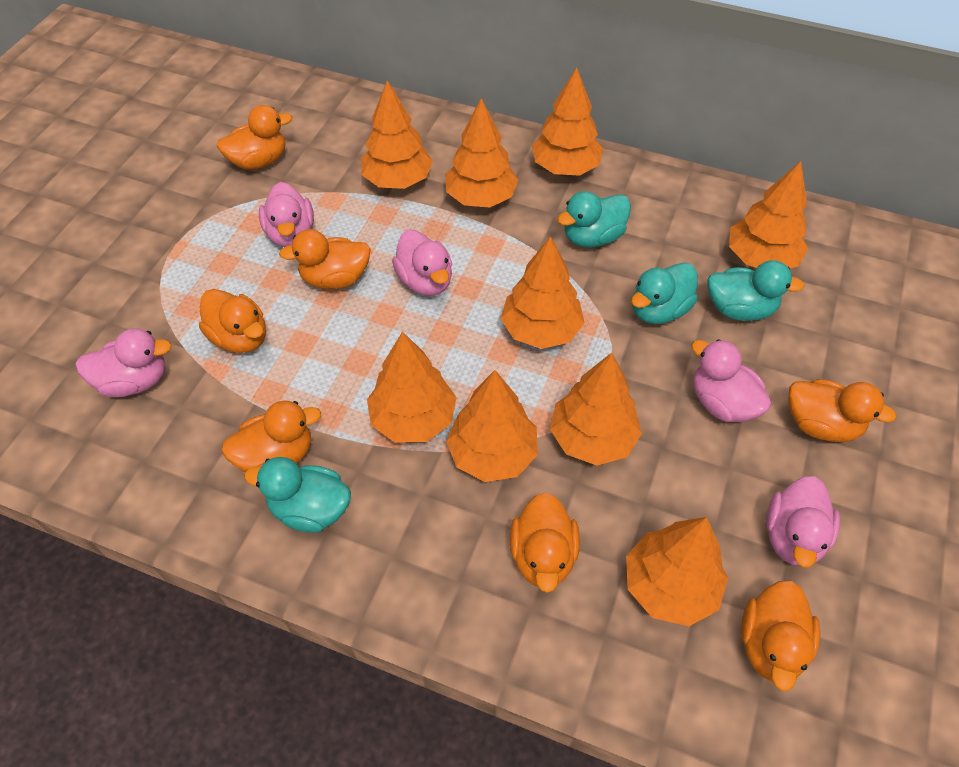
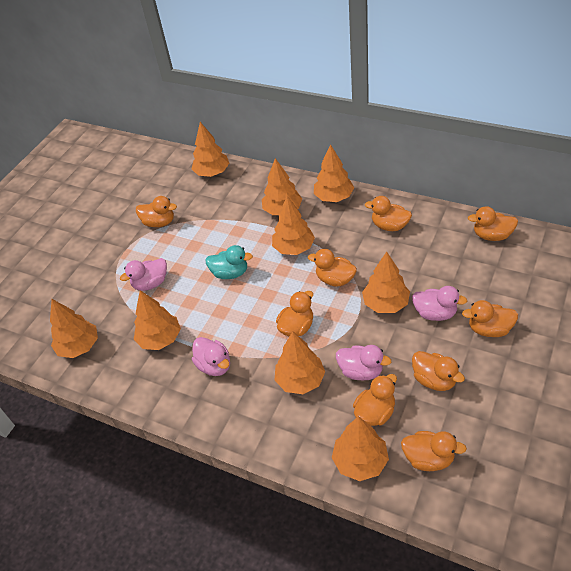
orange duck: [199,289,266,353] [217,105,292,170] [221,401,321,472] [279,229,371,289] [510,492,580,593] [741,580,820,691] [788,379,896,442] = 7 -> [136,196,177,227] [276,291,313,337] [308,249,357,287] [353,374,397,426] [365,196,412,231] [401,431,467,471] [412,351,465,391] [462,300,518,337] [468,206,518,241] = 9
pink duck: [75,328,172,397] [259,182,314,247] [392,229,452,296] [691,339,771,422] [766,476,840,567] = 5 -> [120,258,167,291] [192,337,230,376] [336,345,391,380] [412,286,467,321] = 4
turquoise duck: [244,457,351,533] [557,191,631,248] [631,262,698,324] [707,260,804,321] = 4 -> [205,245,253,279] = 1

